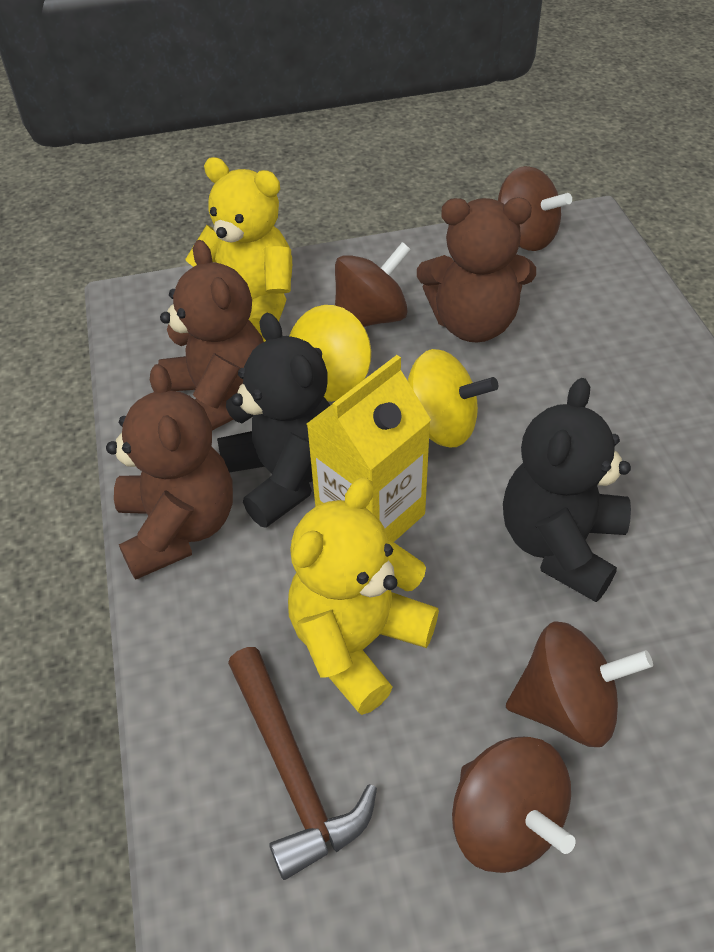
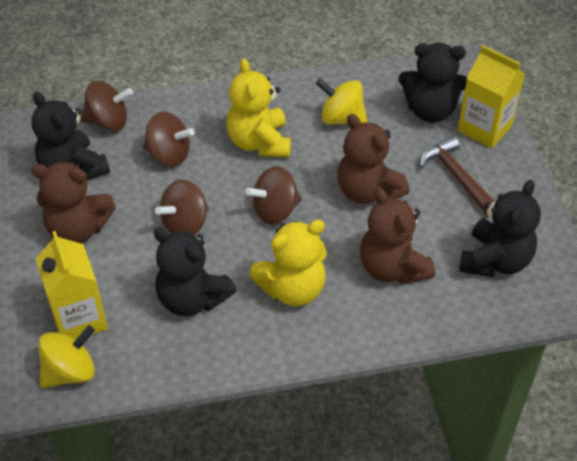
black teddy bear: [217,313,330,528] [503,378,631,602] = 2 -> [31,91,110,180] [154,227,236,316] [398,43,467,123] [460,180,541,277] = 4
yellow carton: [307,355,431,542] = 1 -> [36,231,108,340] [458,45,525,149] = 2

